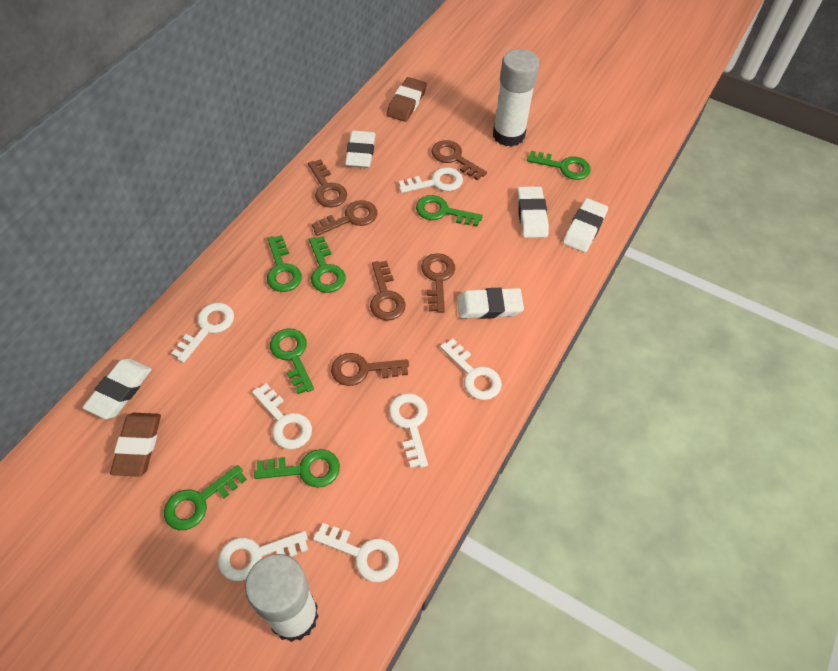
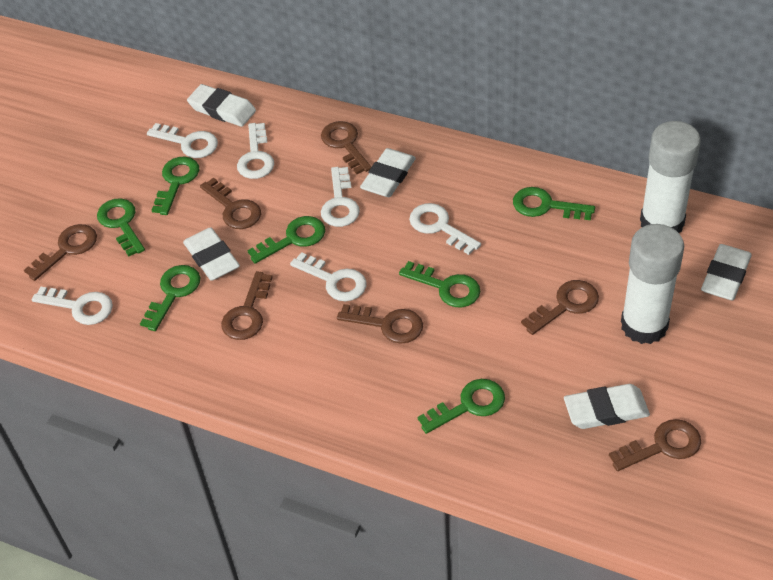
brown eraser: [110,413,161,477] [387,77,427,122] = 2 -> none = 0
brown key: [308,159,347,207] [312,200,377,236] [331,353,409,386] [370,261,406,320] [421,253,455,313] [431,140,487,180] = 6 -> [24,224,97,281] [200,178,261,229] [221,271,273,340] [321,121,371,174] [337,304,423,344] [521,280,599,335] [609,419,701,471] = 7
white key: [171,303,234,363] [218,531,308,581] [252,383,312,449] [313,523,399,582] [389,393,428,468] [399,167,463,193] [440,339,502,400] = 7 -> [32,287,113,325] [147,123,218,158] [237,123,274,179] [290,252,367,301] [321,167,360,227] [409,203,481,255] = 6

